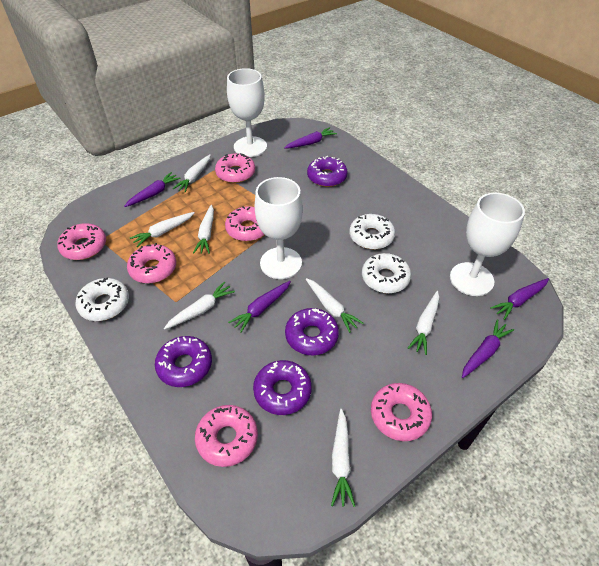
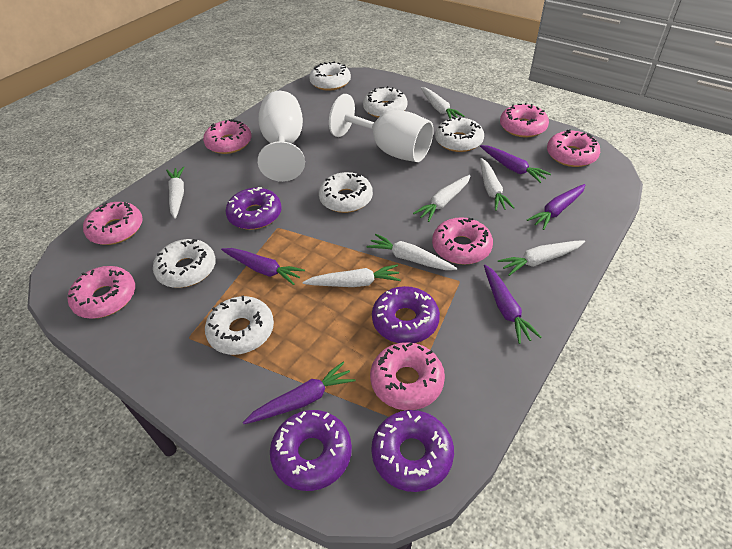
pink donut: [57,223,106,260] [127,243,176,283] [195,405,258,467] [215,153,255,183] [225,206,265,241] [371,383,432,441] = 6 -> [68,266,135,319] [83,202,143,245] [203,119,252,154] [370,342,445,410] [432,217,493,265] [500,103,549,137] [547,129,600,167] = 7
white donut: [76,278,129,321] [350,214,395,249] [362,253,411,293] = 3 -> [153,239,216,288] [205,295,274,355] [309,61,351,91] [319,172,373,213] [363,86,408,118] [435,117,484,152] = 6
white goblet: [227,68,267,157] [255,177,303,279] [450,193,525,296] = 3 -> [258,91,305,182] [329,94,434,162] = 2

